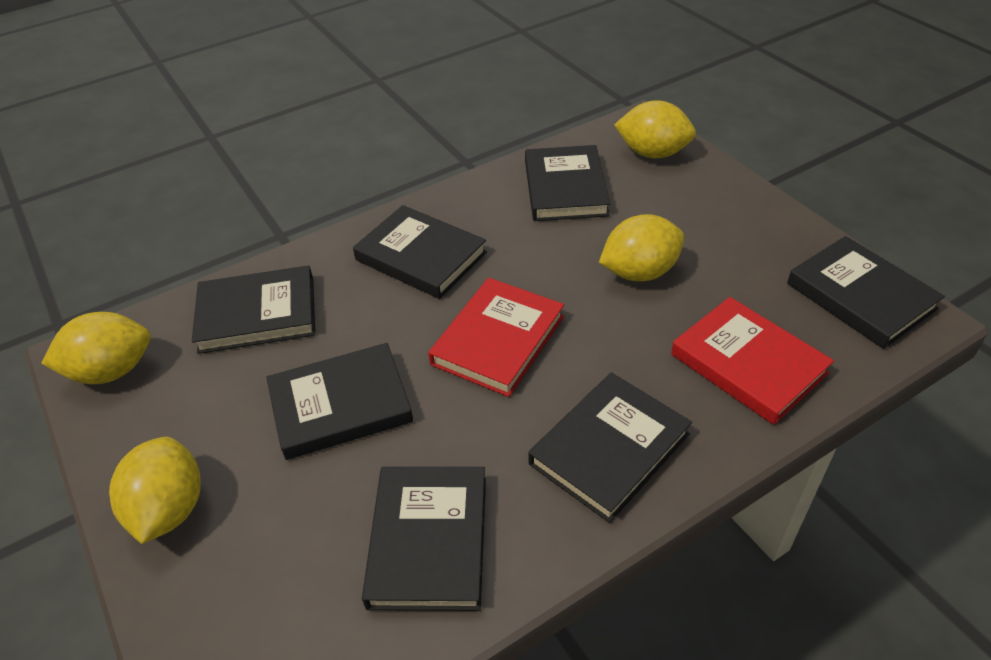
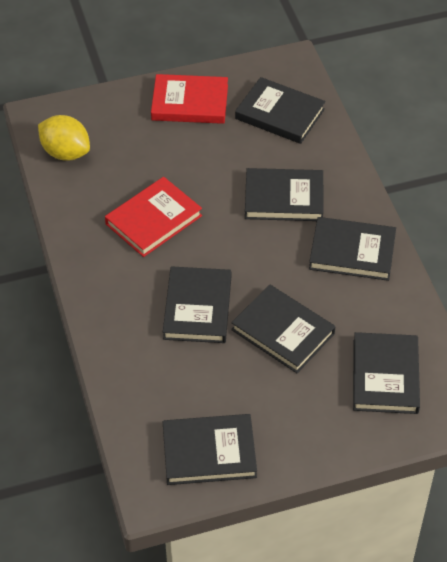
yellow lemon: [41,312,150,384] [109,437,201,544] [599,214,684,281] [614,100,696,159] = 4 -> [38,115,90,161] = 1

